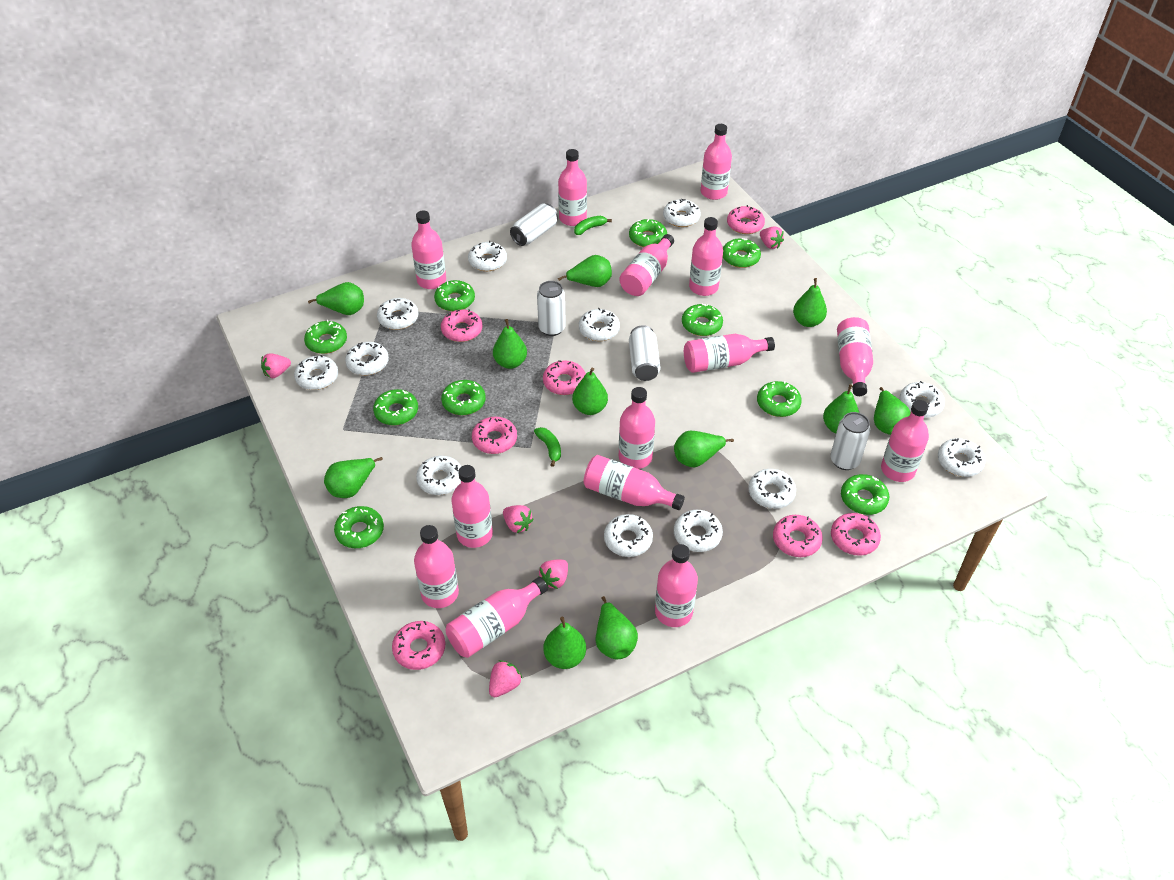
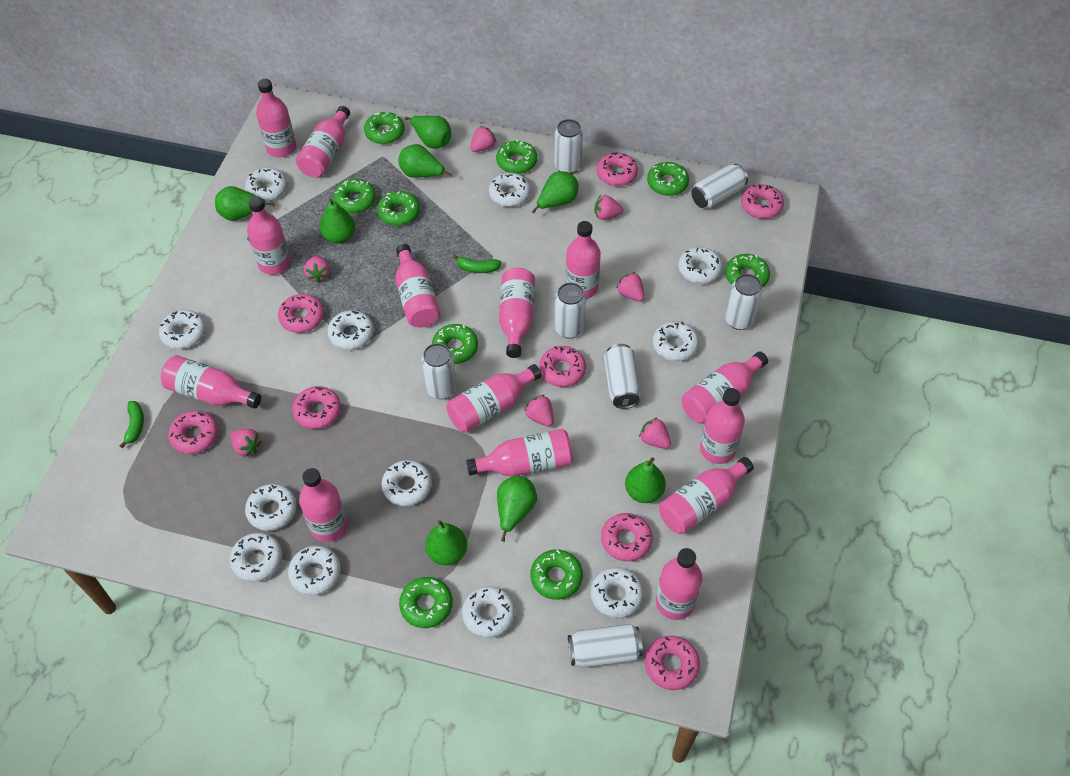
green donut: [304,320,347,354] [334,506,384,548] [373,389,418,425] [434,280,475,311] [441,380,486,415] [629,219,667,247] [682,304,723,336] [723,238,761,268] [757,381,802,417] [841,474,889,515] = 10 -> [333,179,376,213] [364,112,404,144] [377,191,420,226] [399,577,453,628] [432,324,478,364] [496,140,537,174] [530,550,583,600] [647,162,689,196] [725,254,770,287] = 9
green pear: [308,282,364,315] [324,457,383,498] [493,319,527,369] [543,617,586,669] [558,255,612,287] [572,368,608,415] [595,596,638,659] [674,431,734,467] [793,278,827,327] [823,384,859,433] [874,387,911,435] = 11 -> [215,186,275,221] [320,198,355,243] [398,144,452,178] [405,116,451,148] [425,520,467,565] [497,476,537,542] [532,171,578,213] [625,457,666,503] = 8
pink donut: [392,621,445,670] [441,309,482,342] [472,417,517,454] [543,360,586,395] [727,205,765,234] [773,515,823,557] [831,513,881,556] = 7 -> [168,410,218,454] [278,294,324,333] [292,386,341,429] [539,346,586,387] [596,152,638,186] [601,513,653,562] [645,636,700,690] [741,184,784,219] = 8
pink strawberry: [261,353,291,378] [489,660,523,697] [503,505,533,533] [538,559,568,589] [760,227,784,249] = 5 -> [231,429,262,457] [304,256,330,283] [470,126,496,152] [525,395,554,427] [595,195,623,220] [616,272,644,302] [639,417,671,449] = 7
white can: [510,204,558,246] [537,281,566,336] [629,325,661,381] [831,412,870,470] = 4 -> [421,343,457,399] [554,119,583,174] [554,282,586,338] [568,624,643,668] [604,344,641,409] [691,164,748,209] [725,274,763,330] = 7

